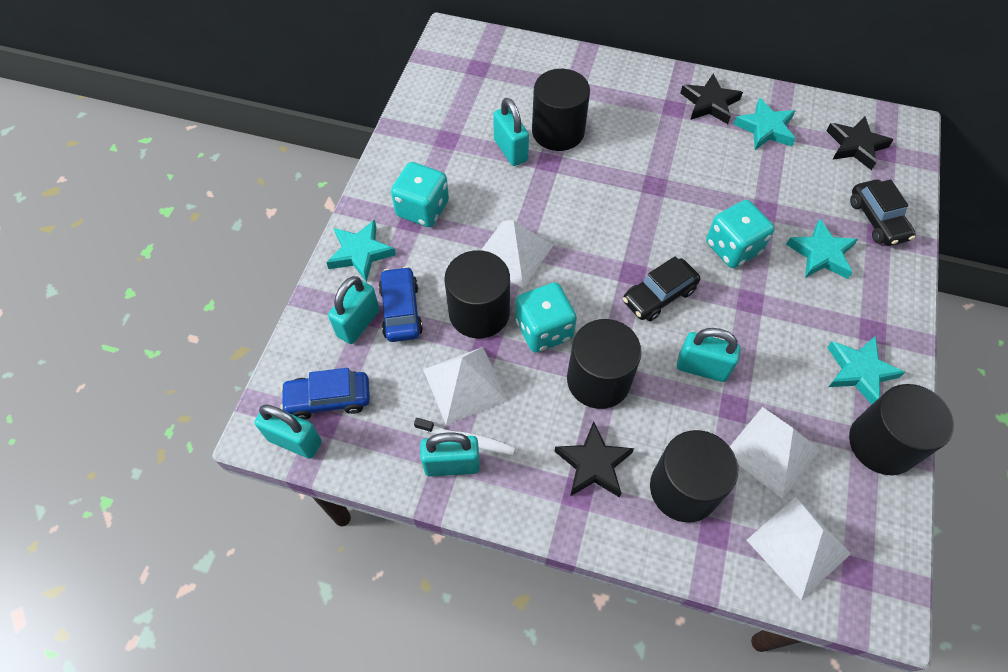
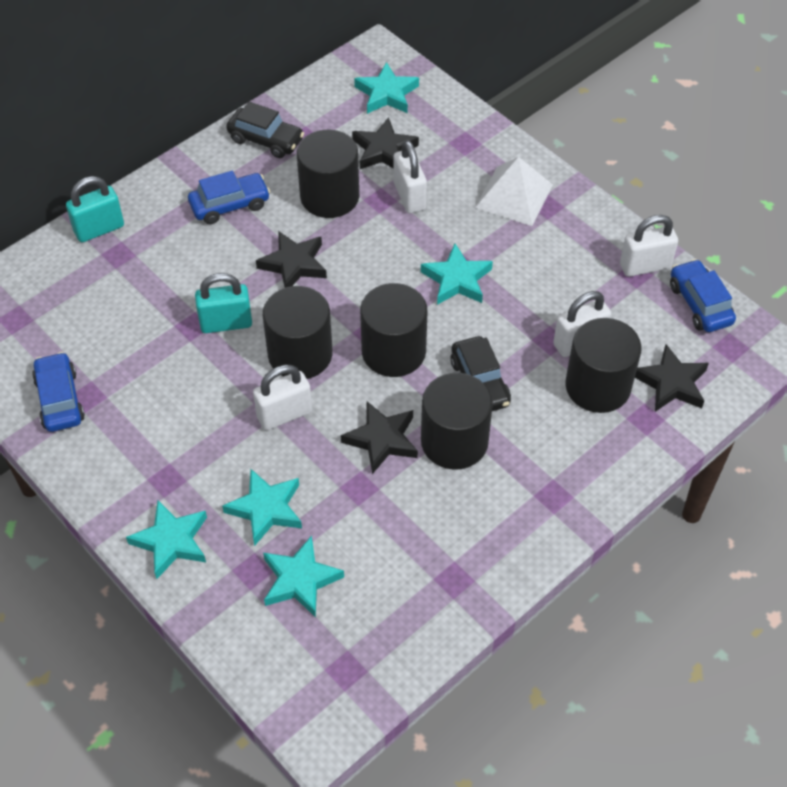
black star: [554,421,634,498] [681,74,743,124] [827,116,893,170] = 3 -> [256,231,327,288] [341,402,418,474] [352,117,419,169] [635,344,709,412] = 4
blue car: [280,368,370,420] [378,266,423,342] = 2 -> [32,352,85,432] [188,171,270,224] [670,259,736,332] = 3
turquoise dice: [391,162,449,227] [515,283,577,353] [706,200,775,268] = 3 -> none = 0
turquoise padlock: [255,404,322,459] [328,276,380,344] [420,433,480,477] [493,98,529,166] [677,328,741,382] = 5 -> [66,176,124,242] [195,273,252,333] = 2
turquoise star: [326,220,396,282] [733,98,795,150] [786,219,858,279] [827,336,905,405] = 4 -> [126,500,207,579] [222,469,302,546] [263,536,344,618] [354,62,419,114] [421,244,493,305] = 5
white padlock: none = 0 -> [253,365,312,430] [394,140,427,213] [553,291,611,357] [620,215,678,277] = 4
white pyramid: [423,347,508,425] [481,220,554,288] [730,407,820,499] [747,497,851,600] = 4 -> [475,157,553,226] = 1
white toothbrush: [414,418,515,455] = 1 -> none = 0

